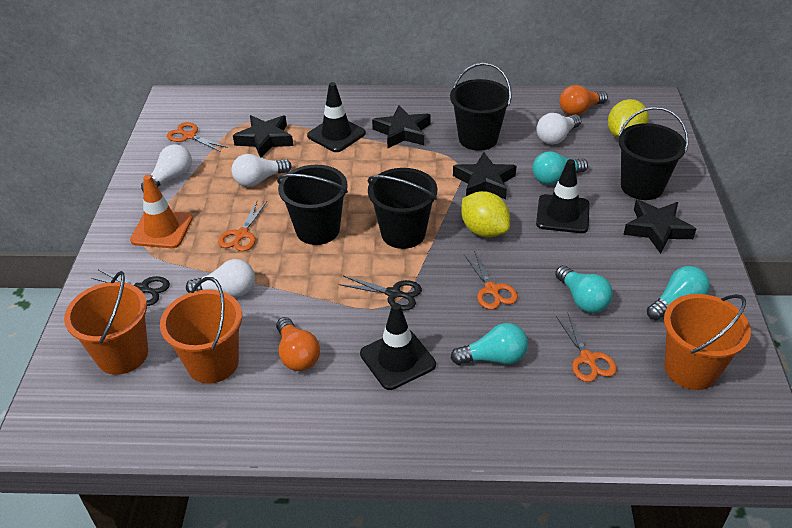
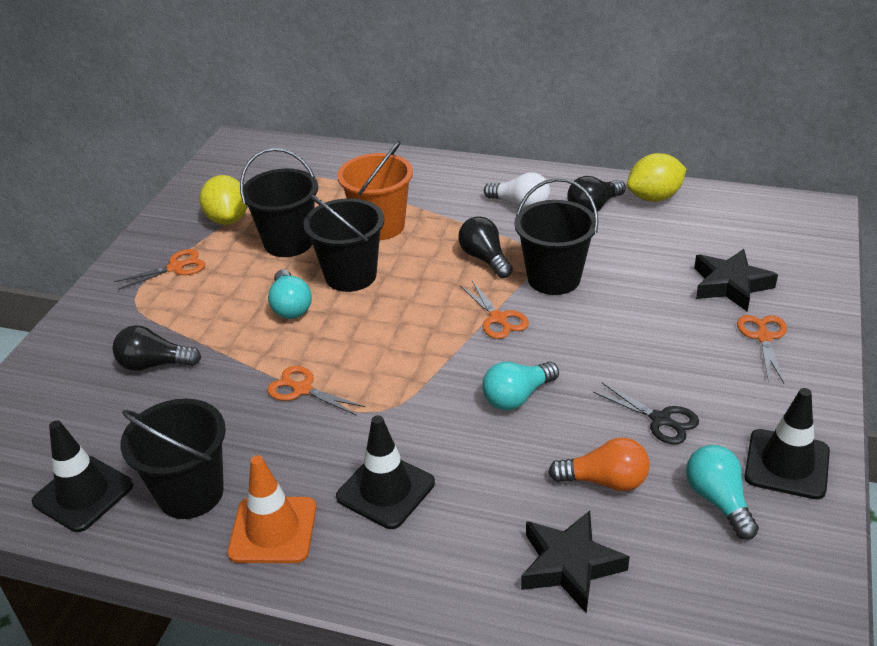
black light bulb: none = 0 -> [112,325,201,371] [458,216,513,278] [567,176,626,213] = 3
black scissors: [91,270,170,306] [339,276,422,311] = 2 -> [593,383,699,445] = 1
black star: [233,115,293,158] [372,105,430,148] [453,152,517,199] [623,199,696,254] = 4 -> [521,511,630,614] [694,249,778,312] = 2
orange bucket: [64,271,148,375] [160,277,242,384] [664,294,751,390] = 3 -> [337,141,413,240] = 1
orange light bulb: [276,317,320,371] [559,85,608,115] = 2 -> [548,437,650,491] = 1
turquoise light bulb: [451,323,528,365] [532,151,588,185] [555,265,613,313] [647,266,710,320] = 4 -> [268,270,312,319] [482,362,559,410] [686,445,759,540] = 3
white light bulb: [141,144,192,192] [186,259,255,297] [231,154,292,187] [537,113,581,145] = 4 -> [484,172,550,209] = 1

